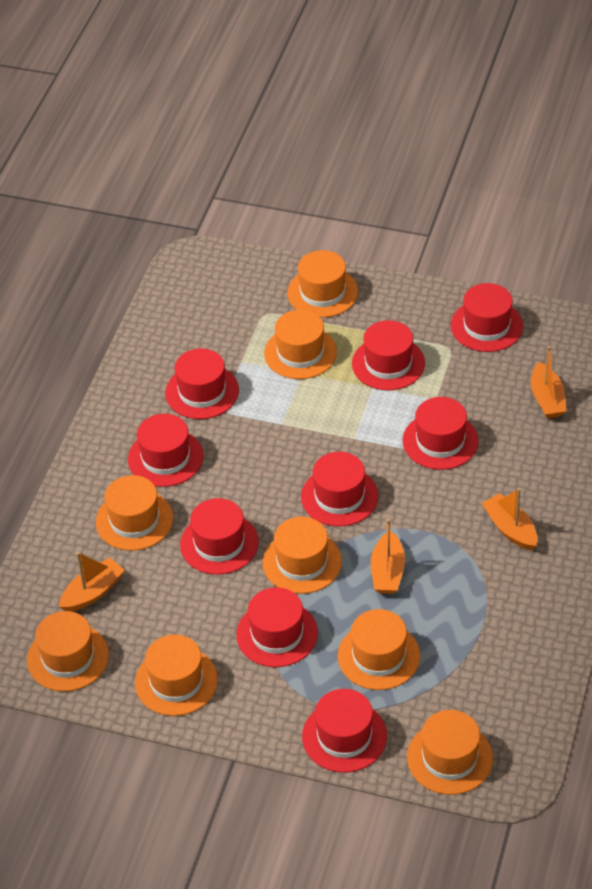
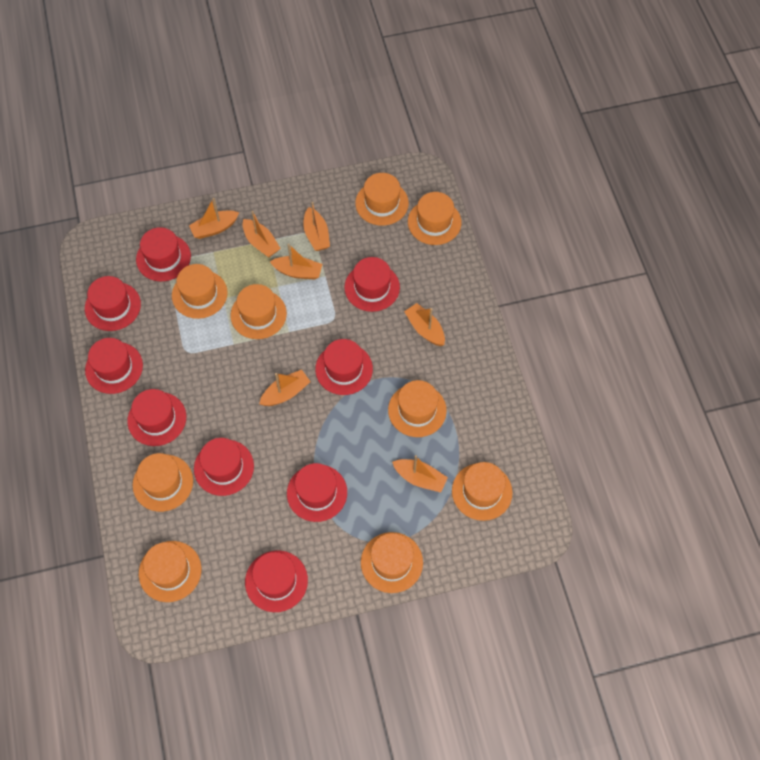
orange boat: [59,552,125,611] [371,519,405,594] [482,488,538,550] [531,346,566,418] = 4 -> [189,198,239,239] [243,211,281,258] [259,369,311,406] [270,244,322,279] [303,202,330,251] [392,455,448,492] [404,303,445,346] = 7
orange hat: [27,611,109,692] [96,475,173,551] [135,634,218,716] [263,517,342,594] [264,310,337,379] [287,250,358,318] [338,609,420,690] [407,710,493,795] = 8 -> [133,453,193,512] [139,541,201,602] [172,264,228,319] [231,284,287,339] [355,173,409,226] [361,532,423,593] [388,380,447,437] [408,192,461,245] [452,462,513,521] = 9

